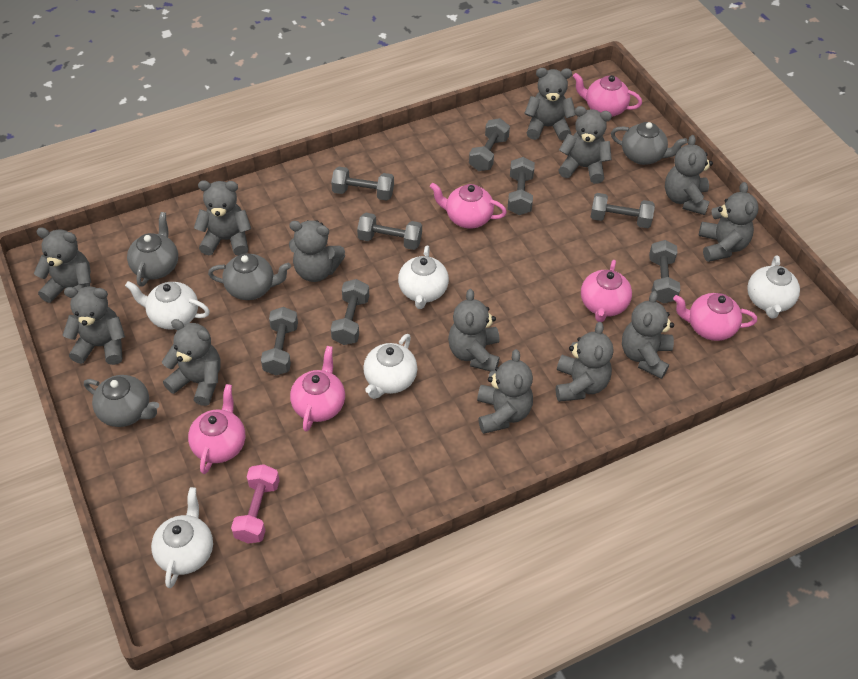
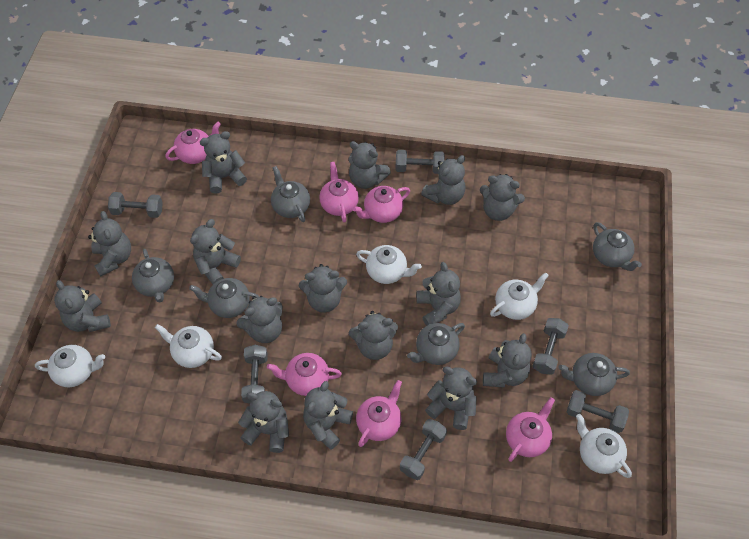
grey dumbbell: [261,307,298,375] [331,167,394,201] [331,279,369,345] [357,213,422,250] [469,118,510,171] [508,157,535,215] [591,193,655,228] [649,240,680,303] = 8 -> [108,192,163,218] [241,345,268,404] [395,150,445,174] [400,419,447,480] [533,318,569,375] [567,390,629,433] = 6
grey teapot: [84,375,159,427] [127,212,178,287] [208,254,291,300] [611,122,688,165] = 4 -> [132,249,174,302] [189,278,260,318] [271,166,310,222] [407,323,465,365] [558,353,630,396] [593,222,642,271] = 6
grey teddy bear: [34,227,91,303] [63,286,125,365] [162,319,221,406] [194,180,251,256] [289,220,345,282] [448,289,500,372] [477,349,533,434] [524,68,576,141] [556,322,613,402] [559,106,612,184] [622,291,674,379] [665,135,713,215] [699,182,759,262] = 13 -> [54,280,111,332] [88,211,131,277] [190,219,241,284] [200,131,247,194] [236,296,283,343] [238,391,289,453] [299,264,347,313] [303,381,353,450] [348,141,391,189] [349,311,398,360] [416,262,461,326] [421,155,465,205] [425,366,477,430] [480,174,525,221] [483,333,532,388] = 15
pink dumbbell: [231,464,280,543] = 1 -> none = 0

